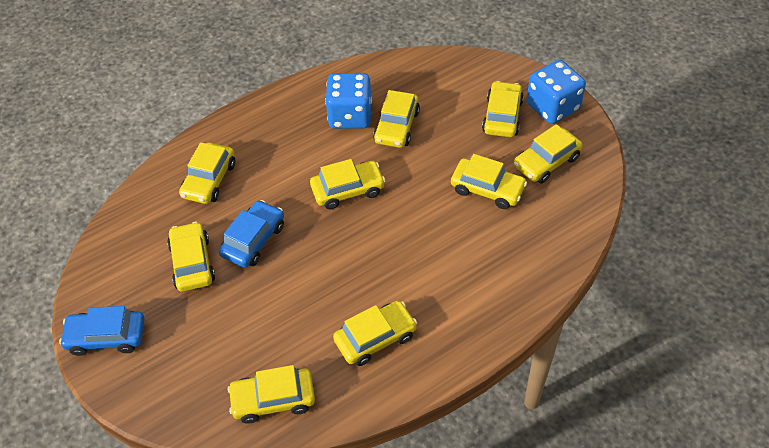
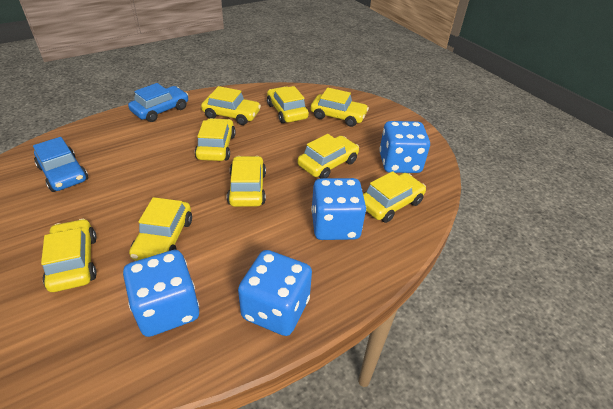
blue dice: [325,73,372,129] [527,60,586,124] = 2 -> [123,250,199,337] [238,250,312,336] [311,178,366,240] [379,121,430,173] = 4

